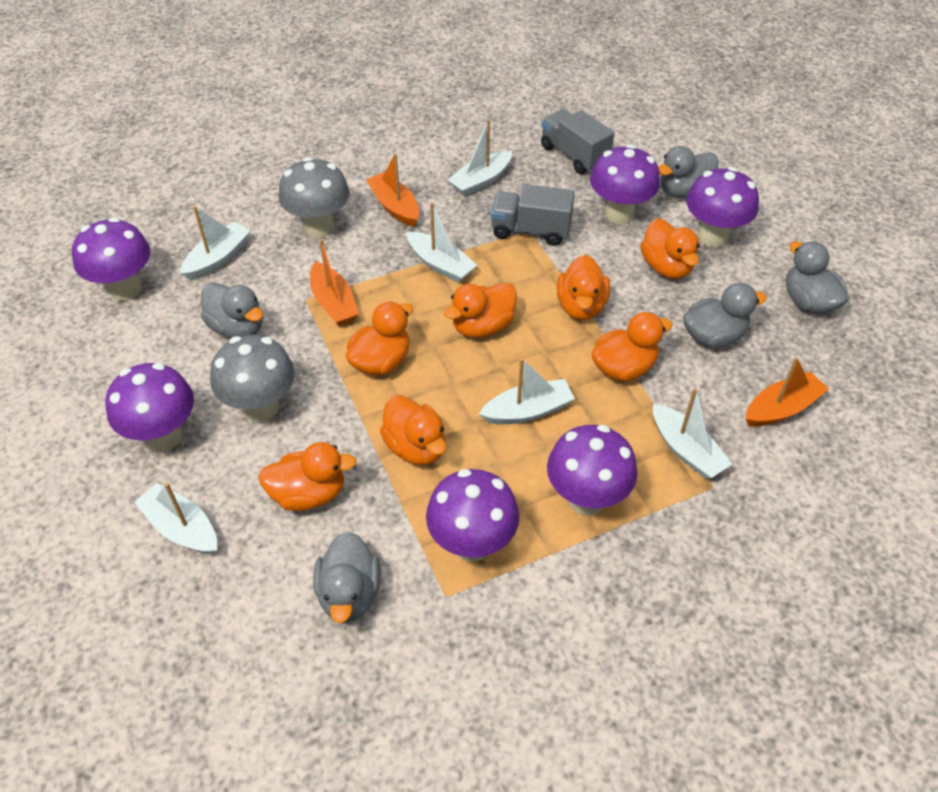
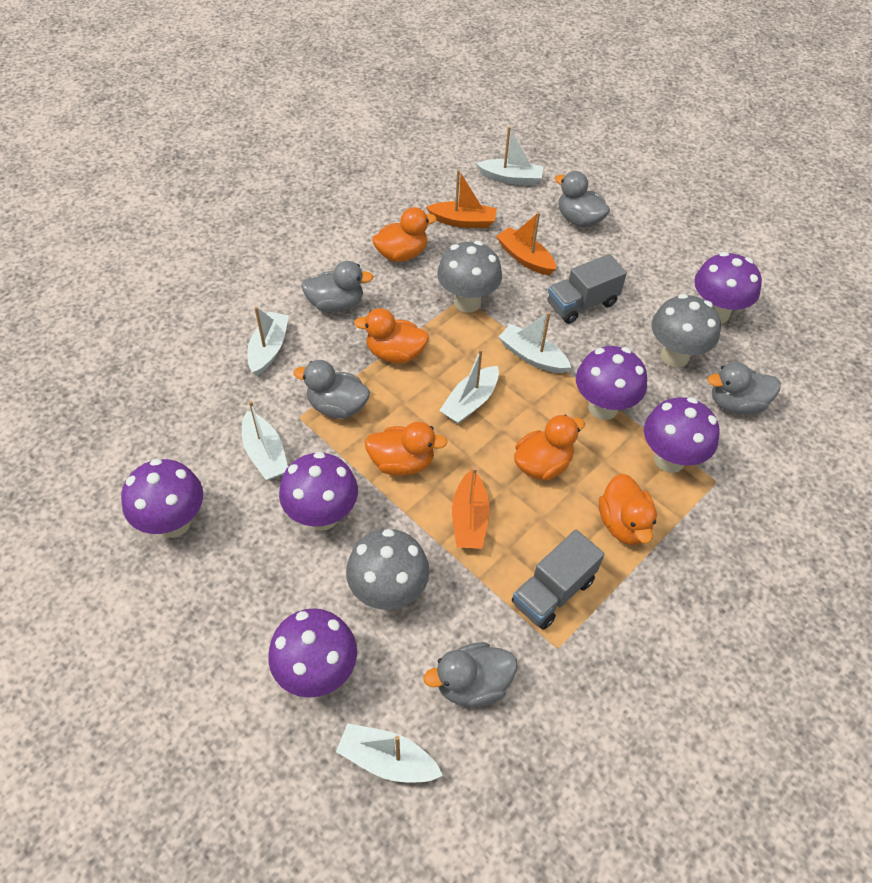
grey mushroom: [210,335,295,422] [279,157,350,238] = 2 -> [346,529,430,610] [437,241,502,313] [652,294,721,368] = 3
orange duck: [258,442,357,511] [346,301,413,376] [380,395,446,465] [444,283,517,338] [557,255,610,320] [591,312,673,381] [640,218,699,279] = 7 -> [354,308,429,364] [365,422,448,476] [372,207,437,262] [514,414,585,481] [599,473,657,545] = 5

